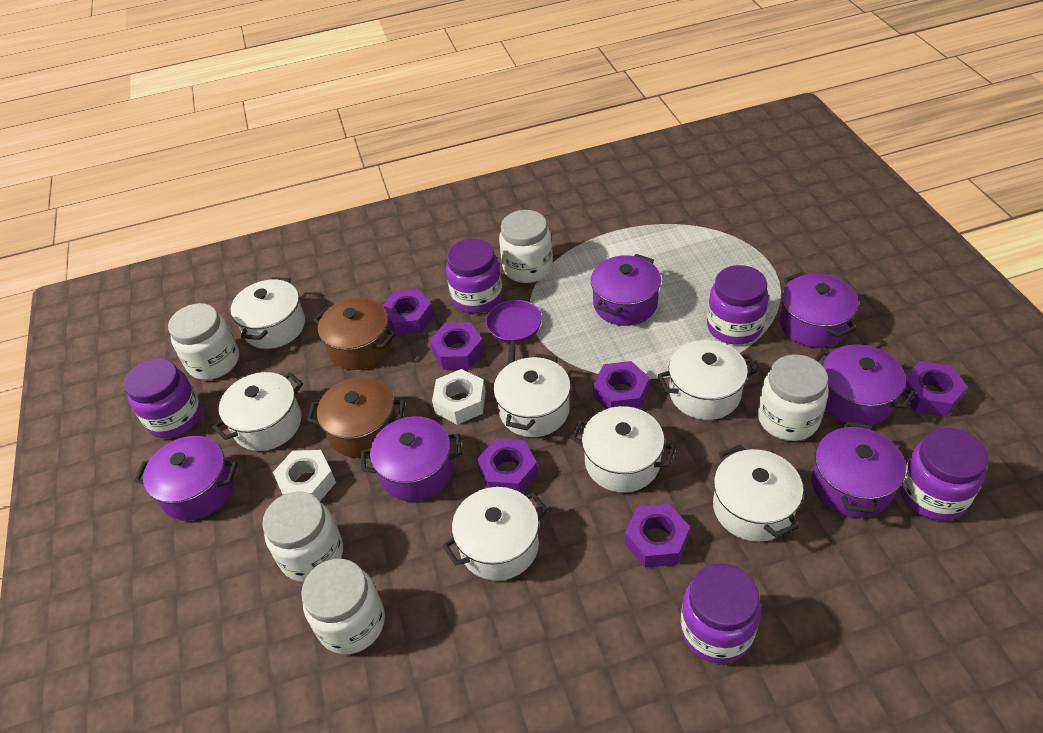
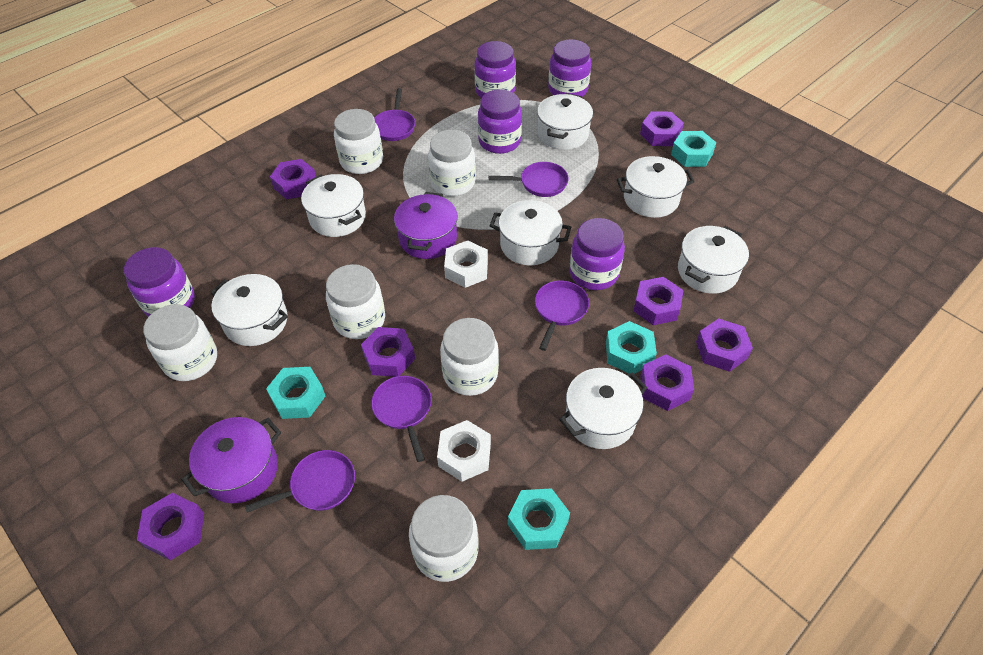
brown pot: [307,377,405,458] [314,298,396,370] = 2 -> none = 0
purple nut: [383,289,434,336] [430,322,484,370] [477,439,538,493] [593,361,650,409] [625,504,690,568] [901,361,968,417] = 6 -> [137,493,204,561] [270,159,316,199] [361,327,415,377] [633,277,684,325] [640,111,684,146] [640,355,694,411] [696,318,753,372] = 7
purple pan: [486,300,542,365] = 1 -> [245,450,355,513] [371,376,432,462] [374,88,415,141] [489,162,569,197] [535,280,589,351] = 5
purple pot: [134,436,238,521] [361,416,462,502] [591,254,661,326] [780,272,858,348] [811,422,906,518] [815,344,915,425] = 6 -> [181,417,281,503] [394,192,458,259] = 2
turquoise nut: none = 0 -> [266,367,325,419] [508,488,570,550] [606,321,657,374] [671,131,716,167] = 4
white jar: [168,303,239,380] [262,491,343,582] [301,559,385,654] [499,210,553,283] [758,355,829,441] = 5 -> [143,304,217,381] [326,264,385,339] [334,109,383,174] [409,495,479,582] [428,130,476,196] [440,318,499,396] = 6

